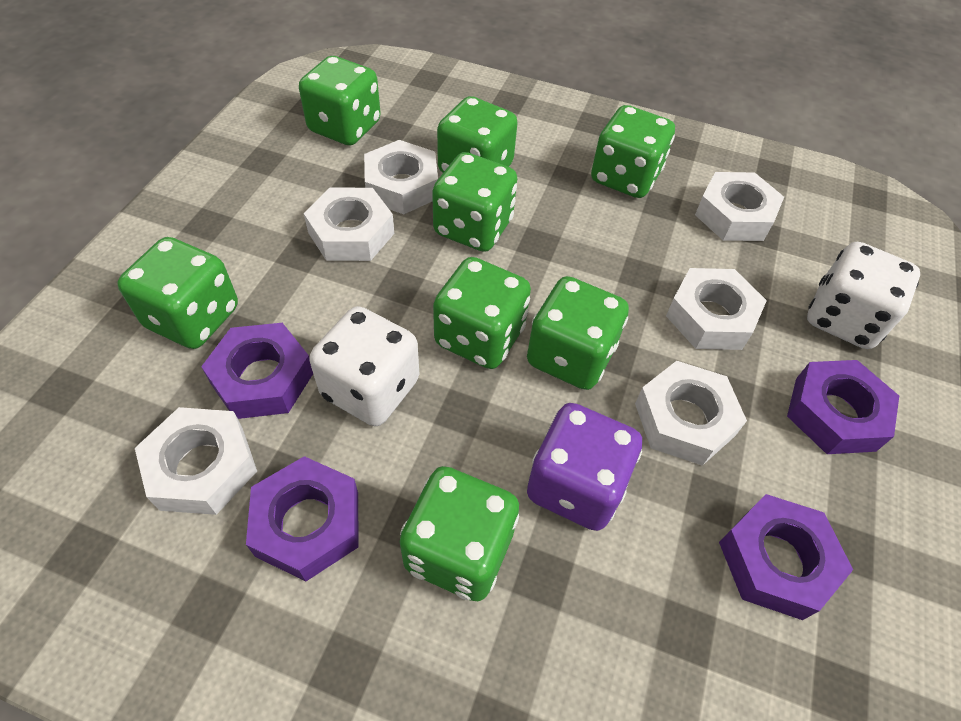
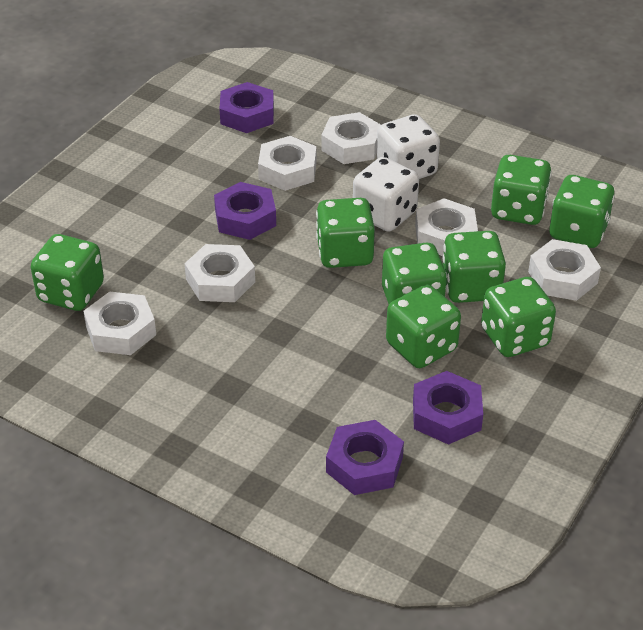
purple dice: [527,403,642,531] = 1 -> none = 0

